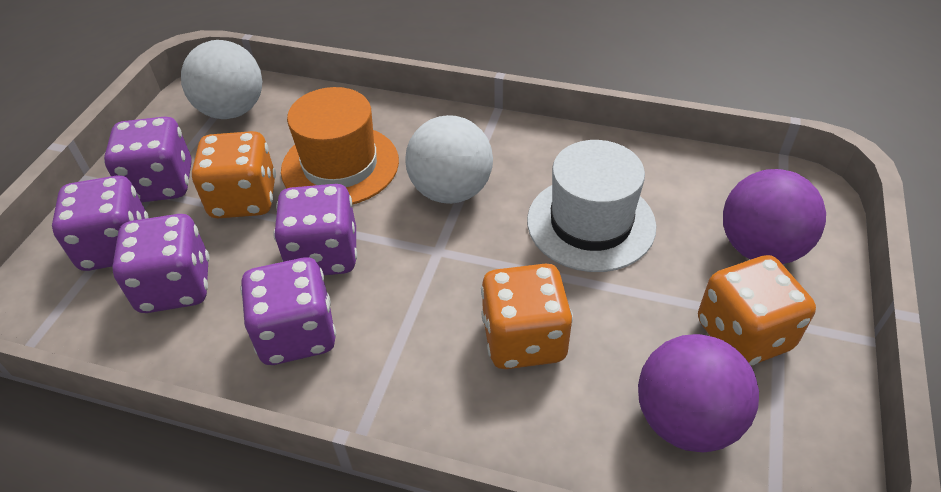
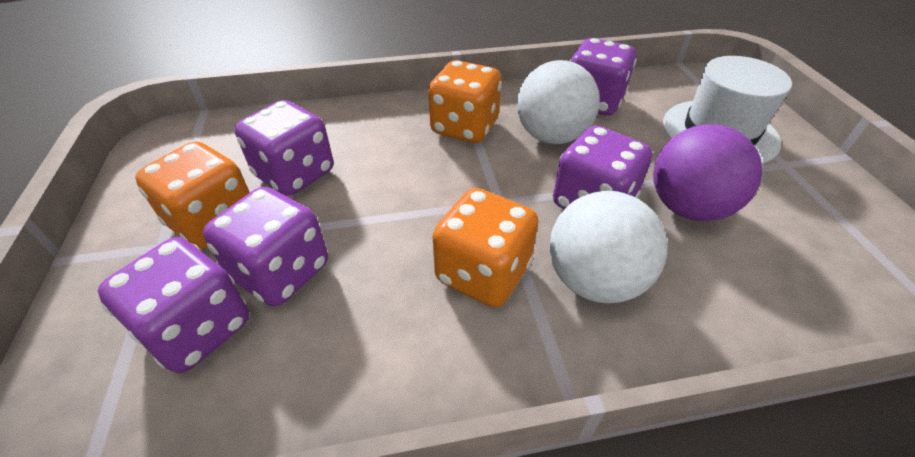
orange hat: [281,87,399,204] = 1 -> none = 0
purple ball: [638,334,759,452] [723,169,826,264] = 2 -> [653,124,762,221] = 1

